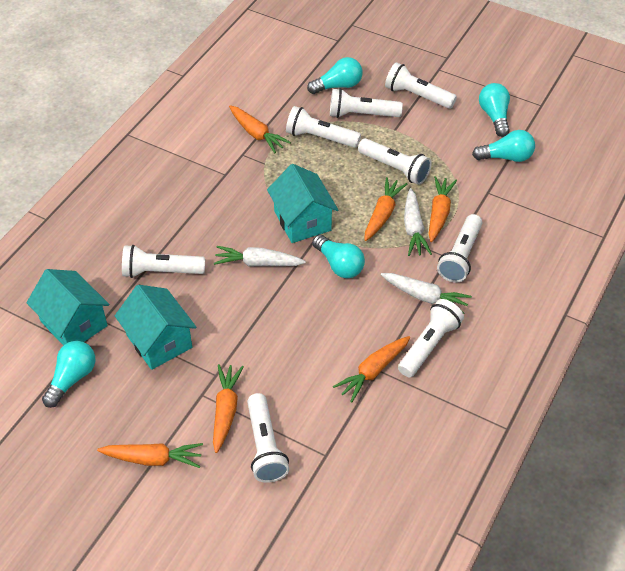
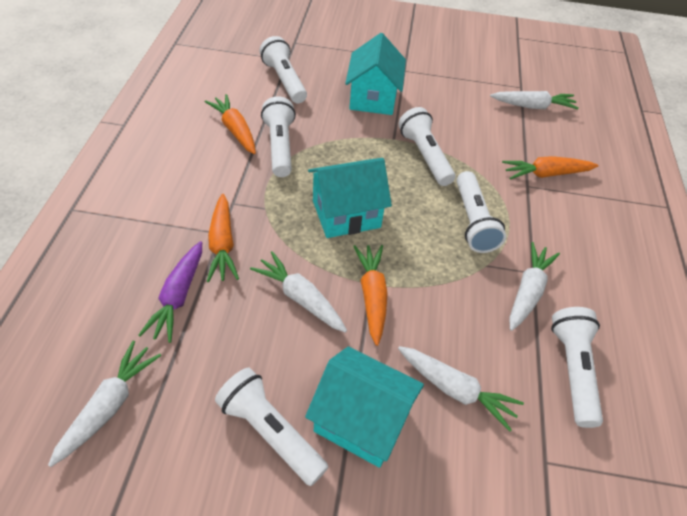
orange carrot: [97,443,203,468] [213,364,244,453] [229,105,291,153] [333,336,410,403] [364,177,407,241] [429,176,457,242] = 6 -> [205,94,256,154] [207,194,239,282] [353,245,388,346] [502,156,598,180] = 4
purple carrot: none = 0 -> [138,241,202,343] = 1
turquoise light bulb: [42,341,95,408] [307,57,362,94] [312,235,365,278] [472,130,535,162] [479,83,510,137] = 5 -> none = 0
white carrot: [214,246,306,267] [381,273,472,314] [404,188,432,256] = 3 -> [48,341,161,467] [250,251,347,333] [398,346,524,431] [490,91,579,109] [509,242,560,331] = 5
white flashlight: [122,245,205,278] [247,393,289,483] [286,106,361,148] [330,88,403,118] [358,138,432,185] [385,62,457,109] [398,299,464,377] [437,214,482,283] = 8 -> [215,368,328,486] [260,36,307,103] [261,96,296,177] [398,107,456,186] [457,171,506,253] [551,307,603,428] = 6

